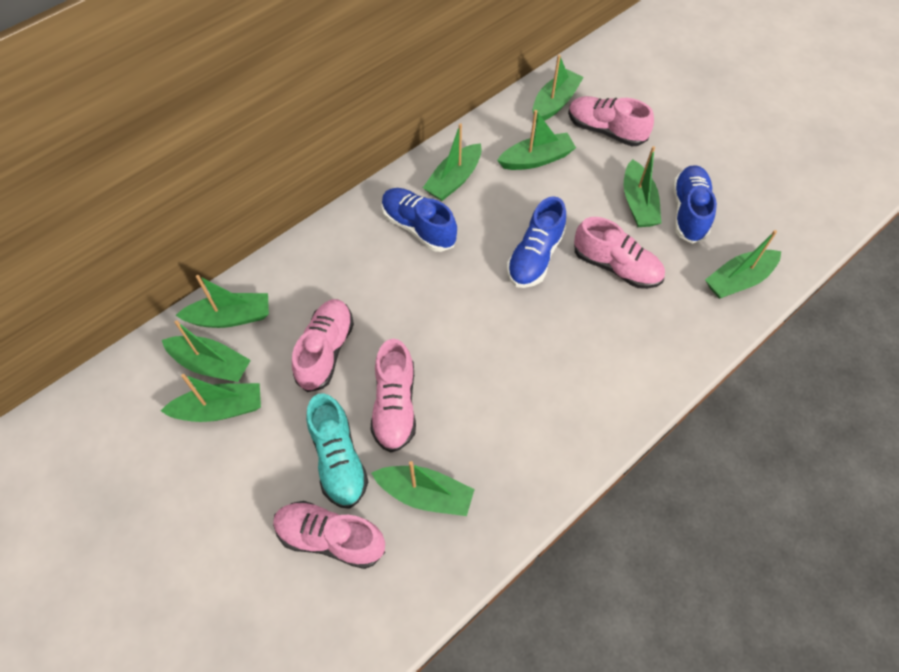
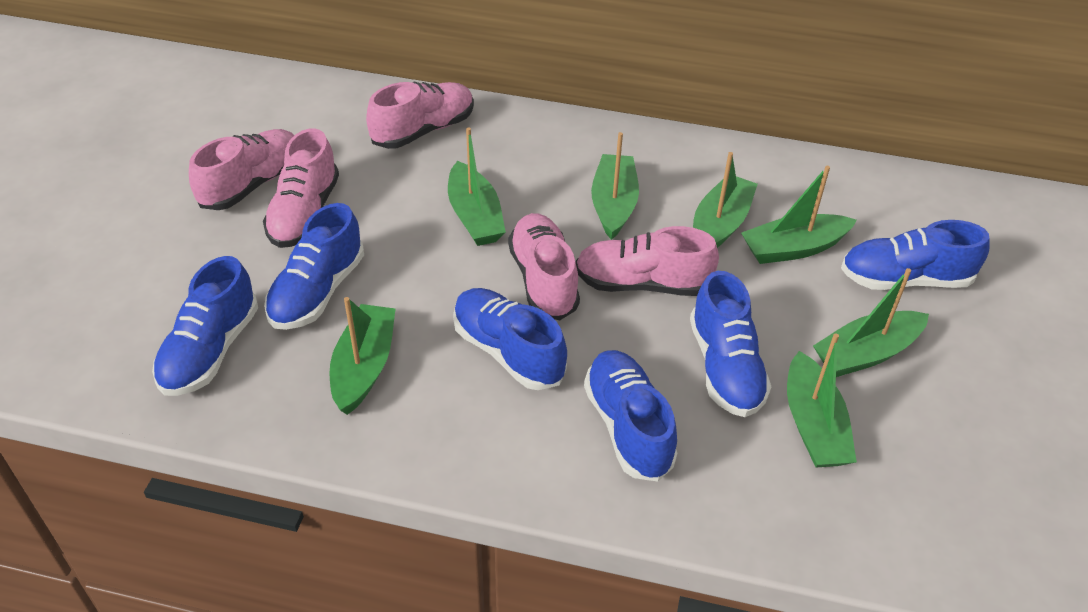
blue shoe: [381,188,457,252] [507,196,566,288] [673,165,717,244] = 3 -> [152,256,258,396] [264,203,364,330] [453,288,567,390] [584,350,677,481] [690,271,771,417] [841,220,989,290] = 6
green boat: [161,374,261,422] [162,320,251,382] [175,275,269,328] [371,461,475,516] [423,123,482,201] [497,110,576,170] [533,54,584,121] [624,146,661,227] [705,230,781,299] = 9 -> [330,297,396,415] [448,127,506,246] [591,132,639,240] [693,152,758,248] [741,166,857,264] [787,333,857,467] [813,268,929,377] = 7
turquoise shoe: [306,393,368,509] = 1 -> none = 0

